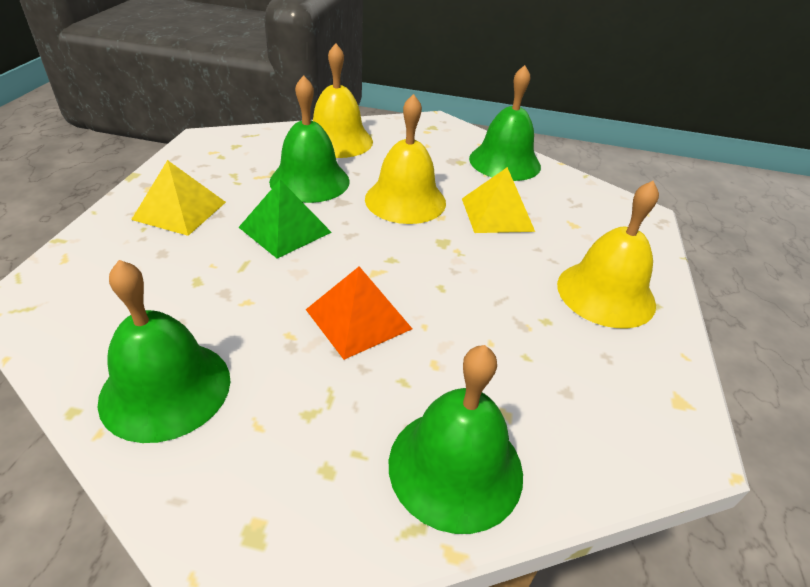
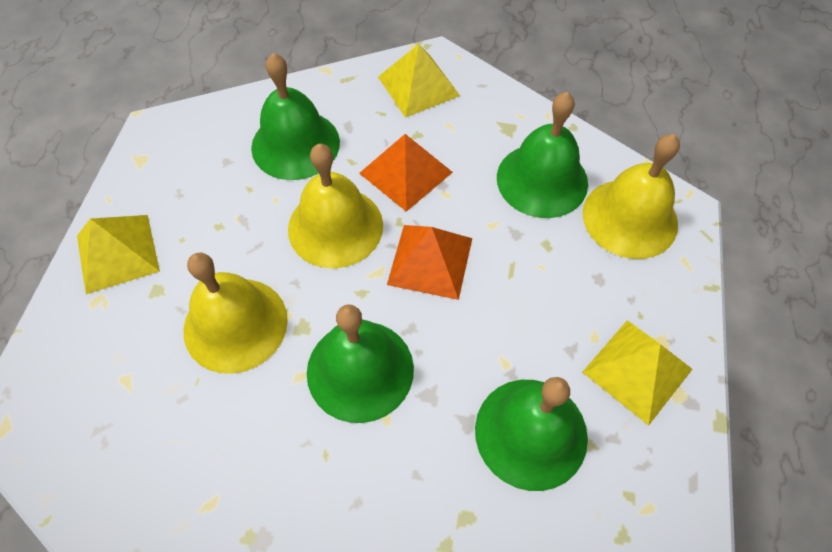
green pyramid: [238,180,332,259] = 1 -> none = 0
orange pyramid: [306,266,412,360] = 1 -> [359,134,453,212] [387,225,472,300] = 2
yellow pyramid: [131,160,226,236] [462,167,535,233] = 2 -> [77,215,160,294] [378,44,460,118] [583,320,693,426] = 3

